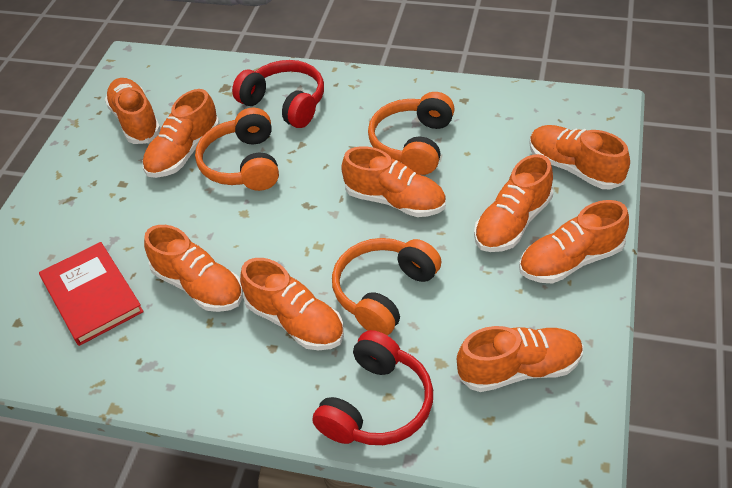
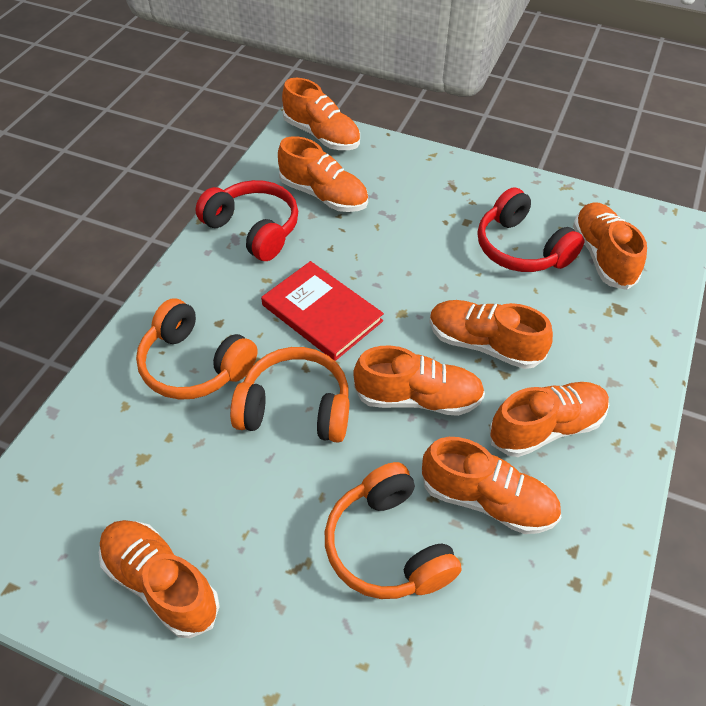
orange shoe: [105,78,161,144] [143,89,220,178] [144,225,243,312] [240,258,344,350] [341,146,446,217] [457,326,583,392] [474,154,553,252] [519,200,629,284] [530,125,630,189] = 9 -> [99,520,220,638] [278,136,368,212] [282,78,360,150] [353,346,485,416] [421,437,561,534] [429,300,553,369] [489,382,609,457] [573,202,647,290] = 8

